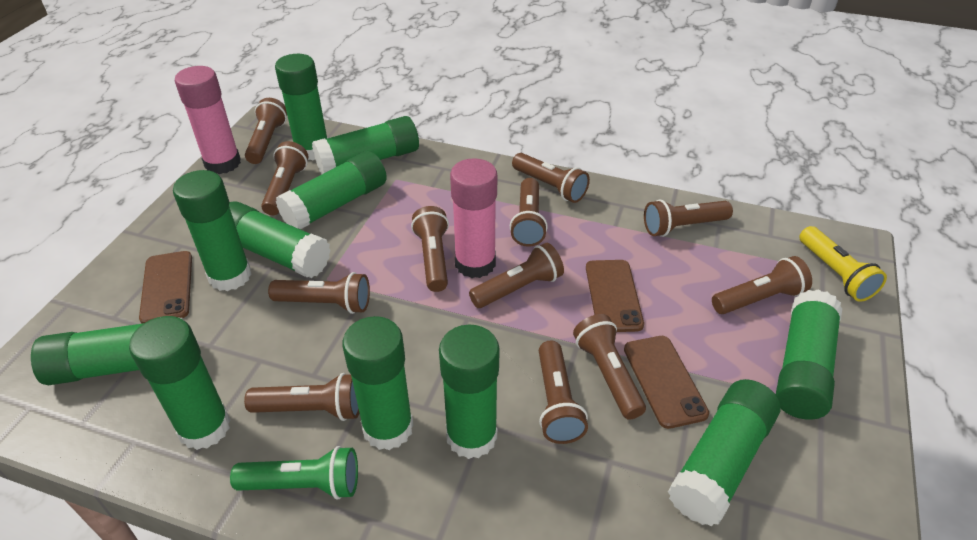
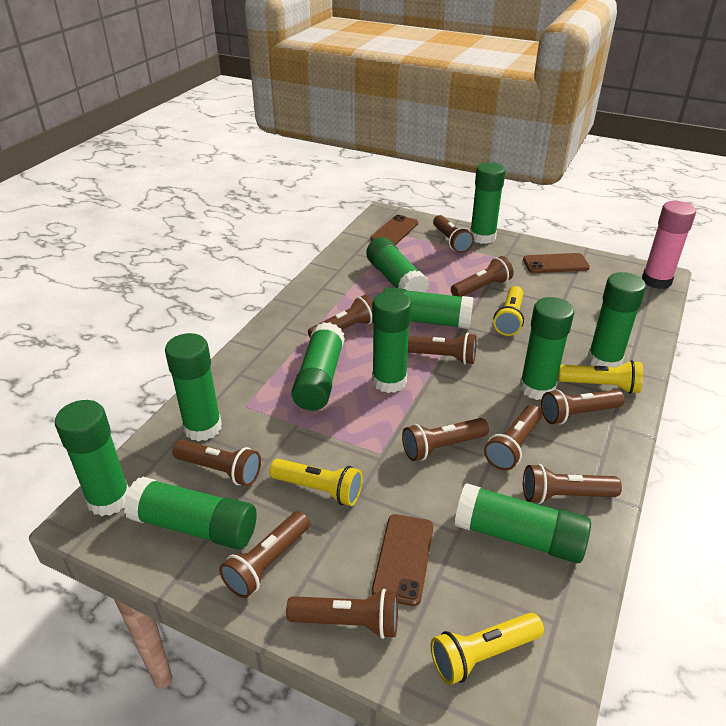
brown flashlight: [244,373,359,421] [245,98,287,164] [261,141,308,215] [268,272,370,314] [411,206,449,292] [469,243,564,308] [510,178,548,247] [512,153,590,203] [539,341,588,444] [573,314,646,420] [644,199,733,237] [712,256,812,314] = 12 -> [172,440,261,486] [219,511,310,598] [286,589,398,639] [308,295,373,337] [402,418,489,461] [408,333,477,364] [433,215,474,253] [451,256,514,297] [484,405,542,471] [523,464,622,504] [541,389,625,424] = 11
green flashlight: [230,446,358,500] = 1 -> none = 0
pink glue stick: [175,66,241,174] [450,158,497,278] = 2 -> [642,201,696,289] = 1
yellow flashlight: [799,226,887,302] = 1 -> [269,459,362,506] [431,612,544,685] [494,286,524,336] [559,360,643,394] = 4

